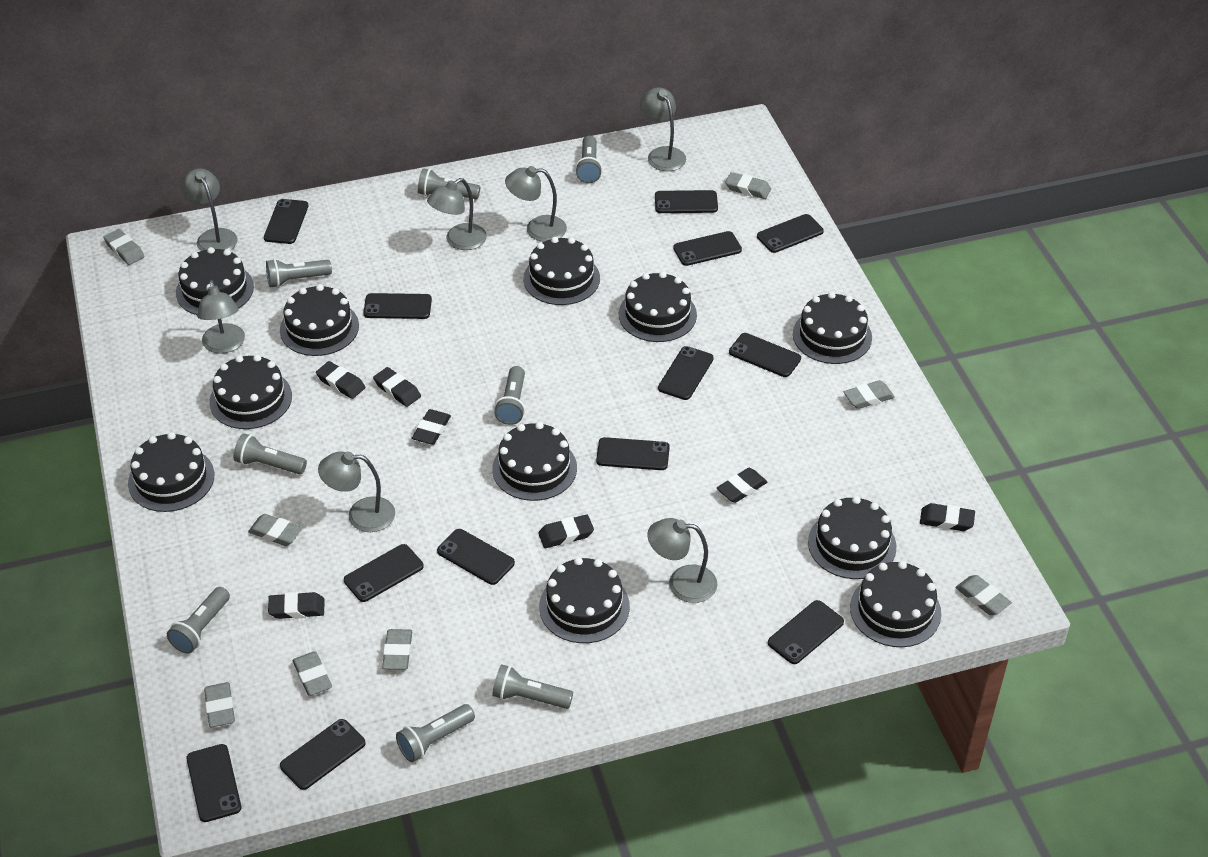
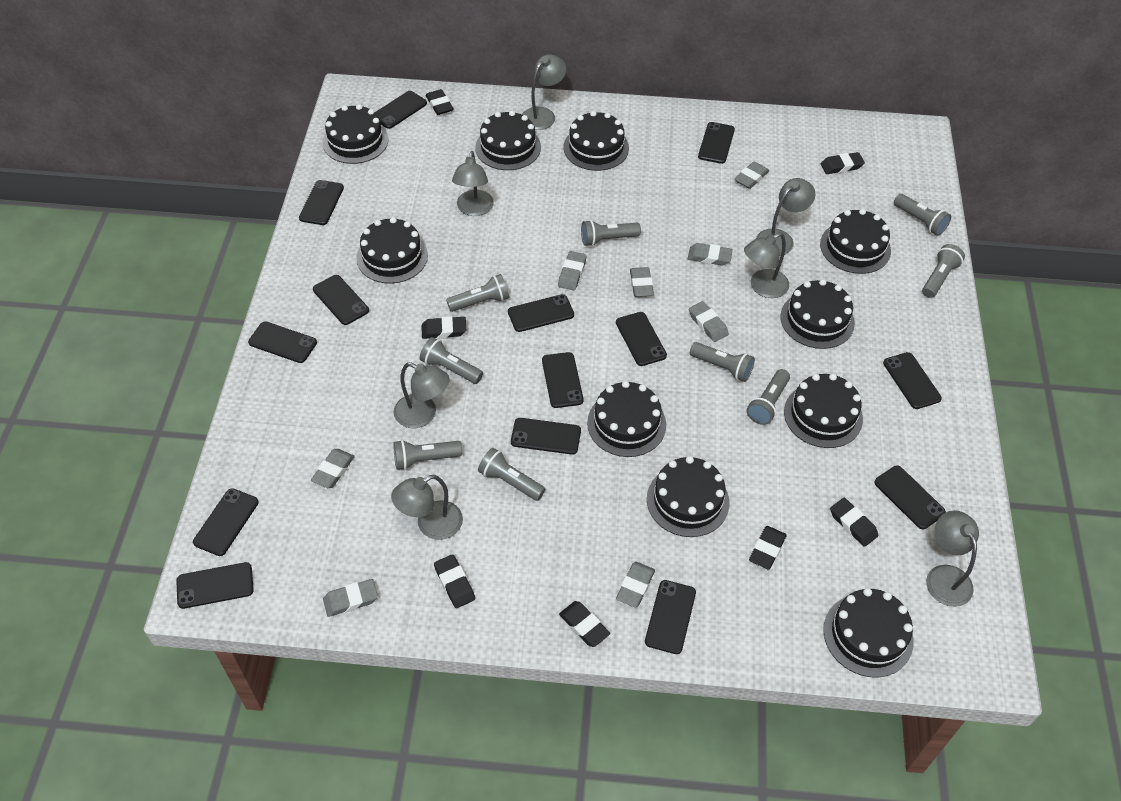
black cake: [128,432,214,512] [176,247,254,315] [210,355,292,429] [280,284,359,356] [492,422,577,501] [523,237,600,305] [539,557,630,643] [619,272,697,342] [793,292,872,364] [808,496,896,579] [850,561,941,647] = 11 -> [322,104,389,164] [356,217,428,284] [475,111,541,170] [564,111,629,171] [587,381,666,457] [647,456,729,537] [780,279,855,349] [784,373,863,448] [820,209,891,274] [823,588,914,677] = 10
black phone: [186,744,241,822] [264,199,309,244] [280,719,366,790] [344,544,424,602] [363,293,432,319] [437,529,515,585] [596,437,670,470] [655,190,718,213] [658,346,714,400] [673,231,742,266] [729,333,801,377] [757,214,824,253] [768,600,844,664] = 13 -> [176,562,254,609] [193,488,259,556] [248,321,317,363] [299,180,344,225] [313,275,369,325] [375,91,427,129] [508,294,574,332] [511,418,581,455] [542,352,584,408] [616,312,667,366] [645,580,696,654] [698,122,735,164] [874,465,946,529] [883,352,942,409] = 14
grey flashlight: [167,587,230,654] [234,433,307,475] [266,259,332,288] [396,704,475,762] [418,168,480,199] [492,664,573,709] [494,366,525,425] [575,135,602,183] = 8 -> [393,440,462,470] [420,337,483,384] [446,274,509,312] [478,448,545,501] [581,220,641,246] [690,342,755,382] [746,369,790,425] [894,194,951,236] [922,244,965,298] = 9

